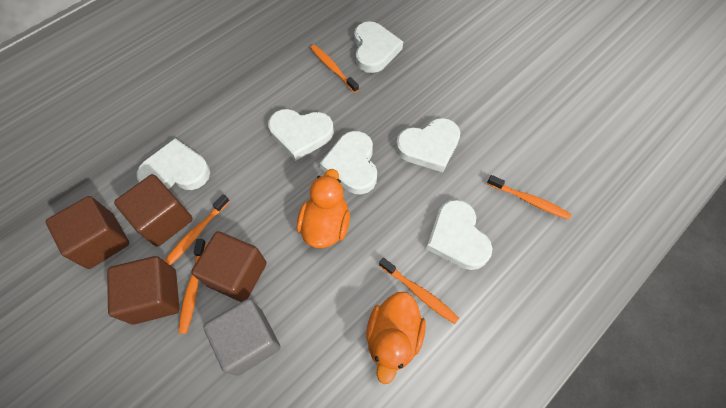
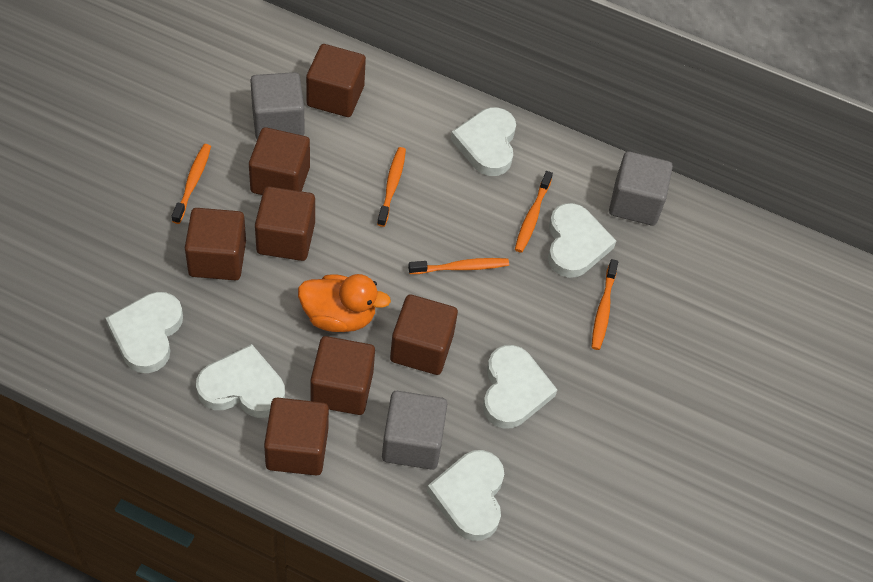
brown cube: [46,196,129,269] [107,256,179,325] [114,174,193,247] [191,231,267,302] = 4 -> [185,208,246,280] [249,127,310,195] [255,186,315,261] [264,398,329,476] [306,44,366,117] [310,336,375,415] [390,295,458,375] = 7
grey cube: [203,299,281,376] = 1 -> [250,72,305,139] [382,391,447,470] [609,151,673,226] = 3
orange duck: [297,169,350,248] [366,292,426,384] = 2 -> [298,274,391,332] = 1

